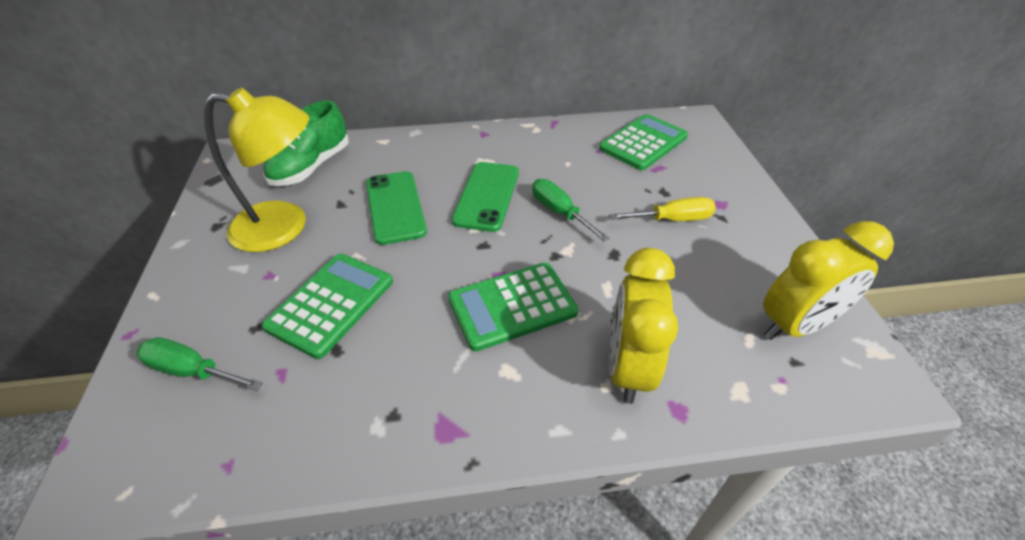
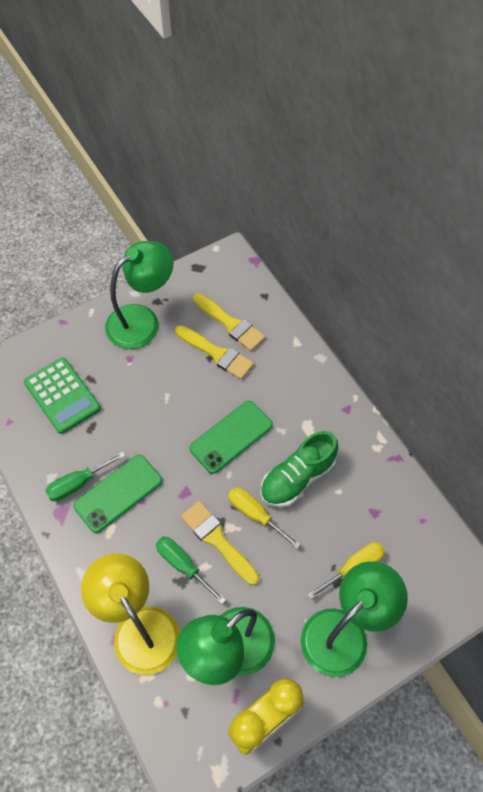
green calculator: [262,254,393,359] [448,262,579,351] [599,114,688,170] = 3 -> [24,357,101,434] = 1
green lamp: none = 0 -> [105,241,173,349] [176,607,275,685] [301,561,408,677] = 3
yellow brush: none = 0 -> [175,325,254,380] [181,501,259,585] [193,293,265,351] = 3
yellow clock: [609,248,678,404] [763,221,894,340] = 2 -> [228,678,304,755] = 1
yellow screwdriver: [609,197,716,221] = 1 -> [228,487,301,549] [307,542,385,600] = 2

